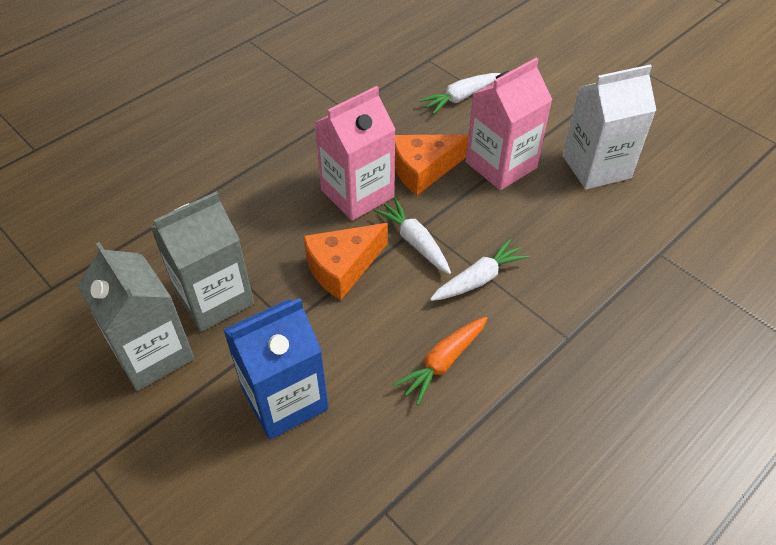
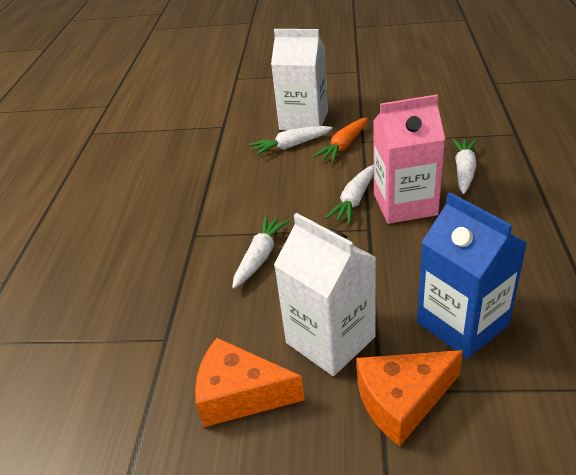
grey carton: [77,242,195,391] [151,191,254,332] = 2 -> none = 0
pink carton: [314,86,396,221] [466,58,552,190] = 2 -> [373,94,445,224] = 1
white carrot: [374,198,451,274] [419,73,500,114] [430,238,529,301] = 3 -> [232,216,290,289] [249,126,333,156] [325,165,374,224] [452,138,477,194] = 4
white carton: [562,65,657,189] = 1 -> [271,29,328,130] [274,213,376,376] = 2

